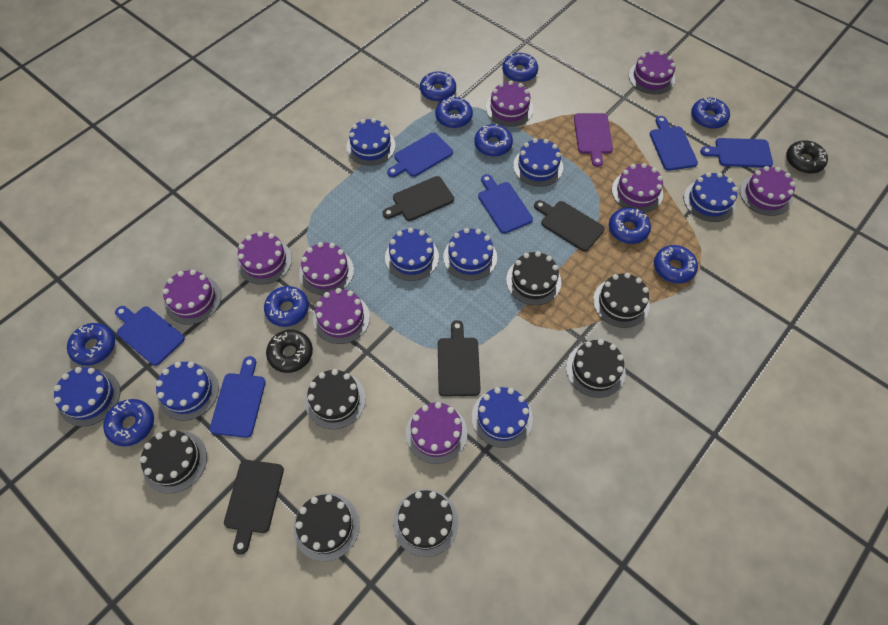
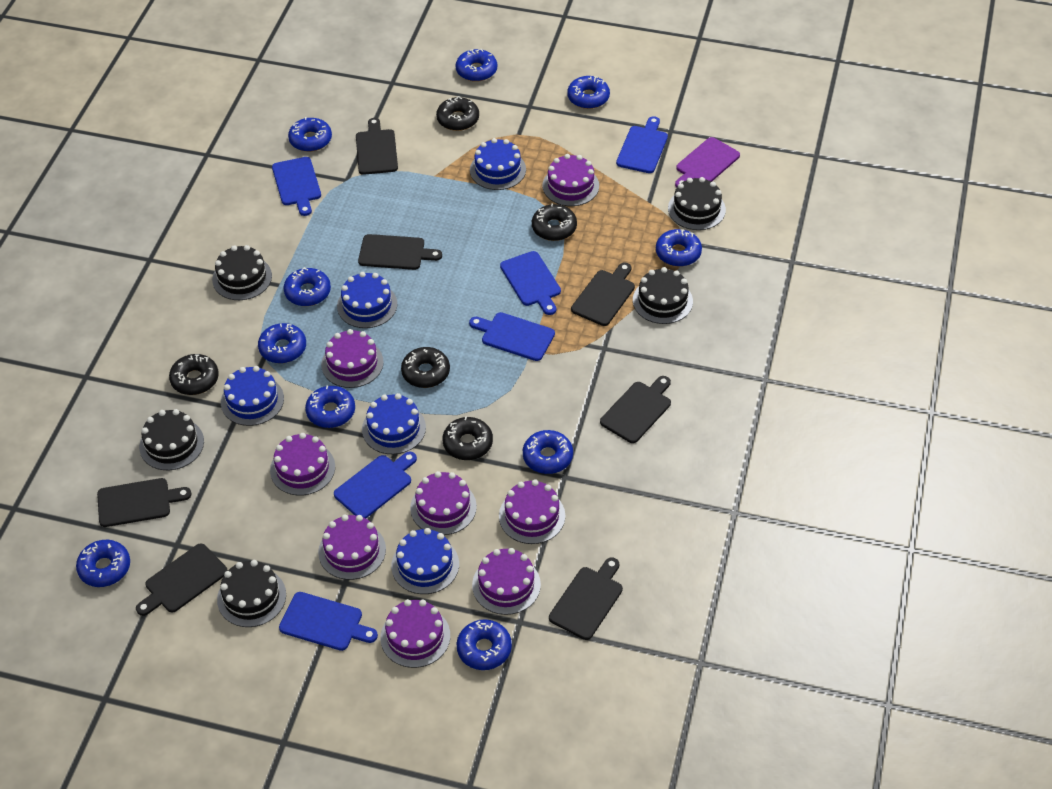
black cake: [140,430,207,493] [293,493,360,561] [305,369,366,429] [393,489,459,557] [506,251,561,305] [566,339,625,398] [593,273,650,328] = 7 -> [139,409,204,470] [212,245,272,300] [217,560,286,627] [633,267,693,324] [668,177,726,230] = 5
black cutting board: [224,460,284,555] [383,176,454,221] [438,320,481,397] [534,200,605,252] = 4 -> [97,478,192,527] [136,544,228,616] [356,118,398,175] [358,234,442,270] [549,557,623,640] [571,262,635,326] [600,376,671,443] = 7
black donut: [266,330,313,373] [786,140,828,174] = 2 -> [169,354,219,395] [401,347,450,388] [436,96,479,131] [443,416,493,460] [532,203,577,241] = 5
blue cake: [54,367,120,427] [156,362,219,421] [346,118,396,166] [385,228,439,281] [443,228,497,281] [472,387,533,448] [513,138,563,186] [684,172,738,222] = 8 -> [221,366,284,426] [337,272,397,328] [362,393,426,454] [391,528,459,594] [470,138,526,190] = 5
purple cake: [163,270,221,325] [237,231,292,285] [299,242,354,295] [313,288,370,344] [406,402,467,464] [486,81,533,127] [612,163,663,213] [629,50,676,94] [740,166,796,216] = 9 -> [270,433,335,496] [318,515,386,580] [321,329,384,388] [380,599,450,668] [410,471,477,535] [472,548,541,615] [499,479,565,544] [543,154,599,206] = 8

